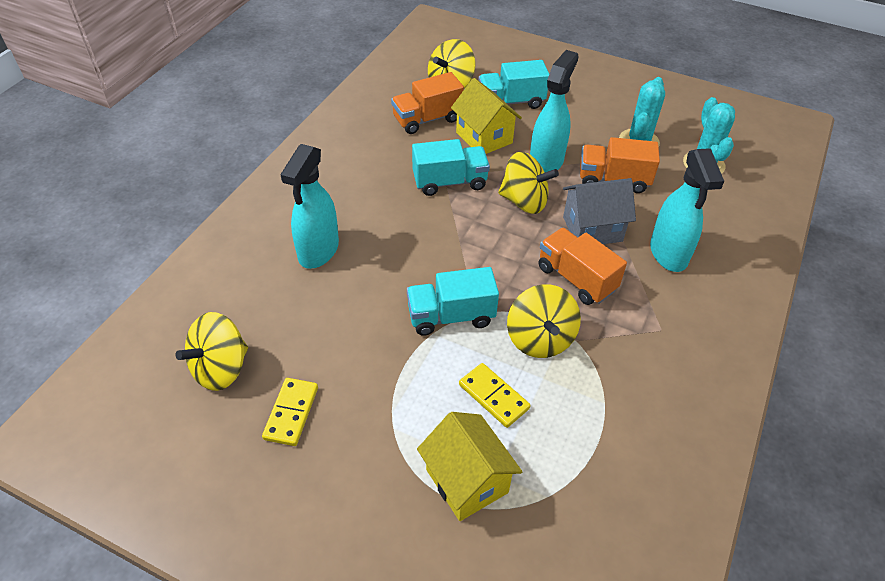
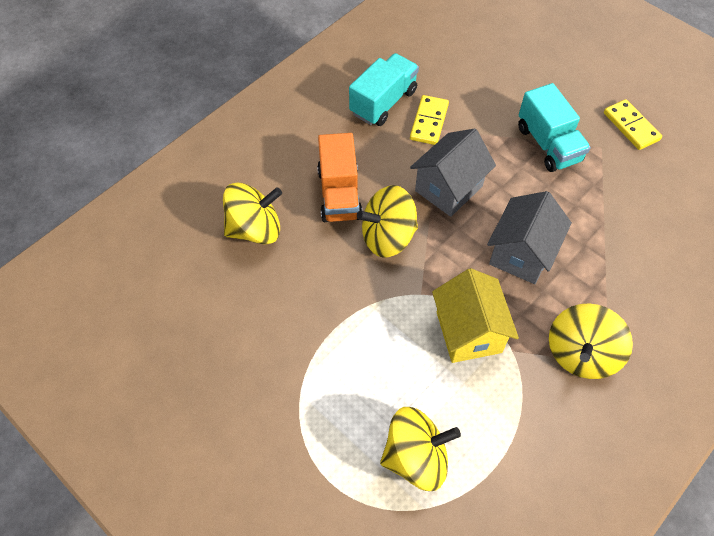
grey house: [563,178,636,244] = 1 -> [410,128,496,217] [487,191,572,284] = 2
orange truck: [391,72,464,134] [539,228,627,305] [580,137,660,193] = 3 -> [317,133,362,222] = 1
turquoise cactus: [619,77,665,146] [683,97,735,174] = 2 -> none = 0
turquoise spray bottle: [280,144,339,269] [530,50,579,172] [650,148,724,272] = 3 -> none = 0
turquoise truck: [407,267,499,336] [412,139,490,196] [478,60,549,109] = 3 -> [349,53,419,126] [518,83,591,172] = 2
yellow house: [417,412,522,521] [451,78,522,154] = 2 -> [432,268,519,363] = 1

